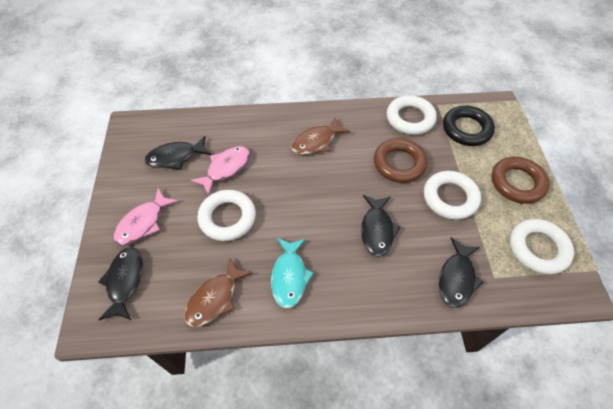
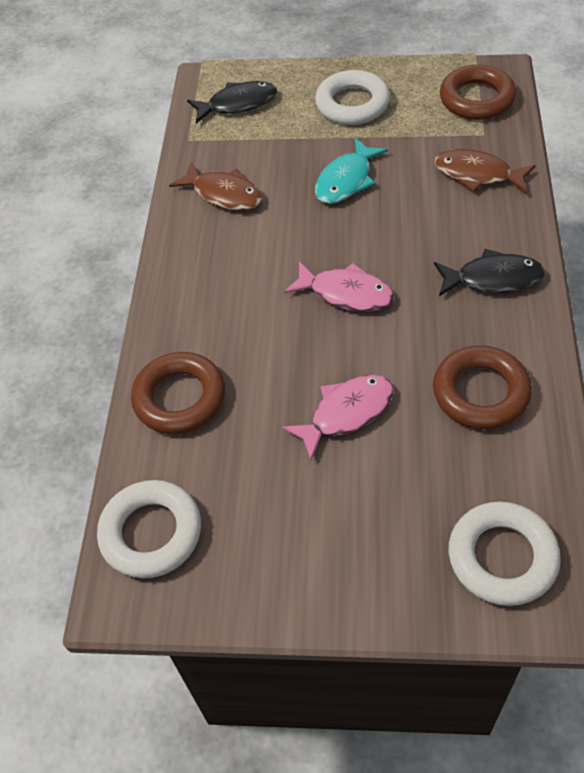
black fish: [98,247,143,320] [144,136,211,170] [361,195,401,257] [439,237,484,308] = 4 -> [187,81,277,124] [434,249,545,296] = 2
black ring: [443,106,495,146] = 1 -> none = 0
brown ring: [374,138,428,183] [492,157,549,204] = 2 -> [131,352,225,434] [433,345,532,430] [440,65,516,120] = 3
white ring: [197,190,256,241] [387,95,437,135] [424,171,481,220] [510,219,574,275] = 4 -> [97,480,201,578] [315,70,390,125] [448,502,561,606] = 3

